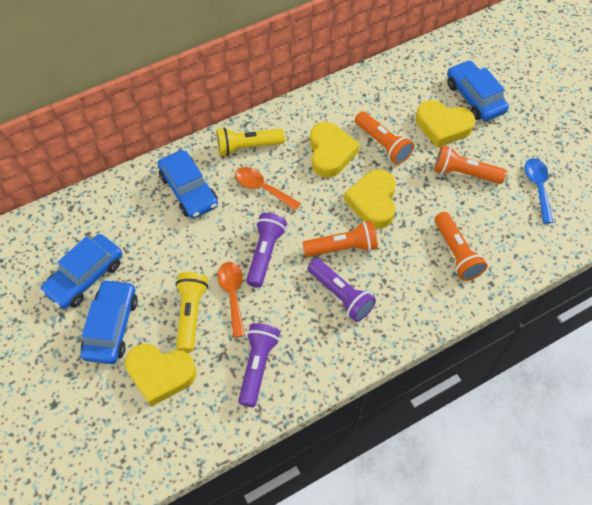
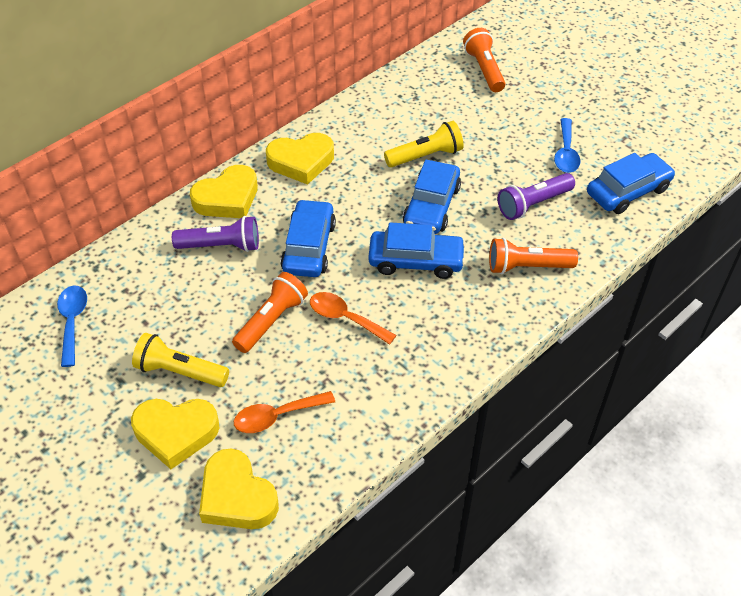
blue spoon: [524,158,554,224] = 1 -> [57,285,87,367] [554,118,580,173] = 2
orange flashlight: [302,221,378,257] [355,111,414,165] [434,145,507,184] [435,212,488,281] = 4 -> [232,272,308,353] [463,28,505,92] [489,238,578,274] = 3
purple flashlight: [238,323,280,407] [246,213,287,288] [308,258,376,322] = 3 -> [172,216,259,252] [498,173,575,220] = 2

